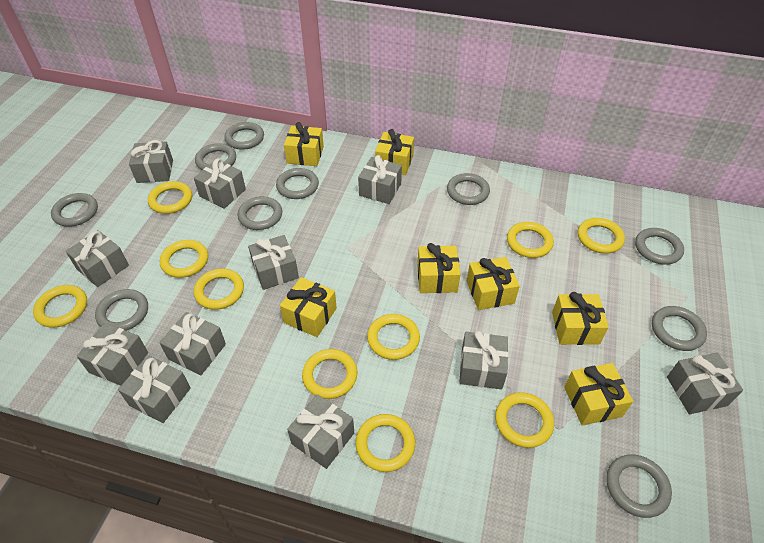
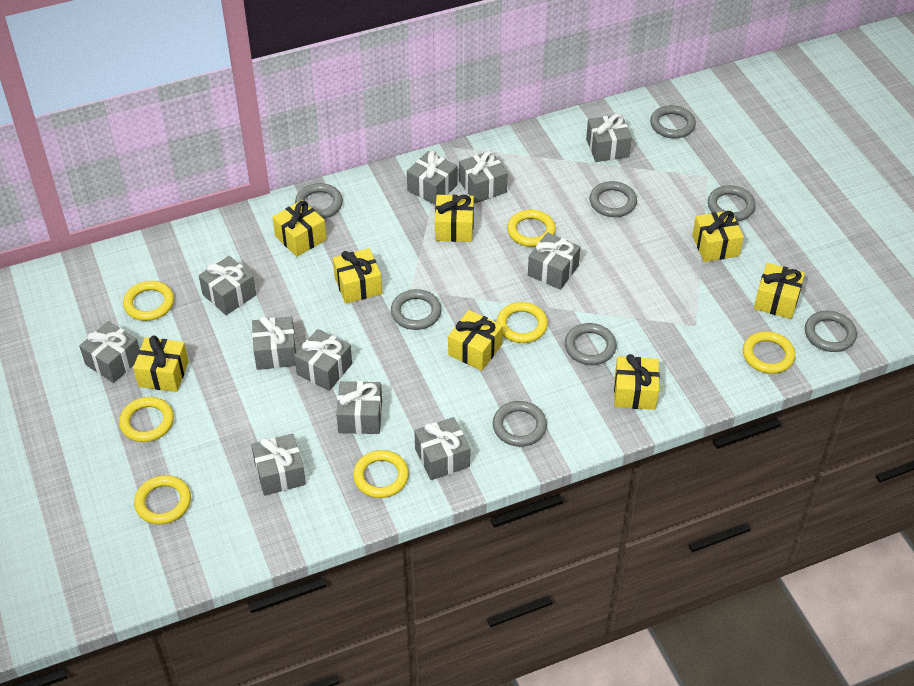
grey ring: [51,193,98,227] [95,289,148,331] [195,143,236,170] [224,122,264,150] [238,196,282,230] [276,168,319,199] [447,173,490,205] [606,454,672,518] [635,228,684,265] [652,306,707,351] = 10 -> [295,183,343,219] [391,289,442,330] [493,401,547,447] [565,323,617,365] [589,181,637,217] [650,105,696,138] [708,185,756,221] [805,311,857,352] = 8
yellow gift: [280,277,337,337] [284,122,324,166] [375,129,414,175] [417,243,461,293] [467,257,520,310] [552,292,609,345] [564,363,633,426] = 7 -> [133,335,189,392] [272,200,327,257] [333,248,382,304] [435,194,474,242] [448,310,503,371] [614,354,660,410] [692,210,744,262] [754,263,805,319] = 8
yellow ring: [33,285,87,328] [148,181,192,214] [160,240,208,278] [194,269,244,310] [302,349,357,399] [355,414,415,472] [367,314,420,360] [495,392,554,448] [507,222,554,258] [578,218,625,254] = 10 -> [119,397,174,442] [123,281,174,321] [134,475,191,525] [353,450,409,498] [497,302,548,343] [507,210,556,247] [743,331,795,374] = 7

